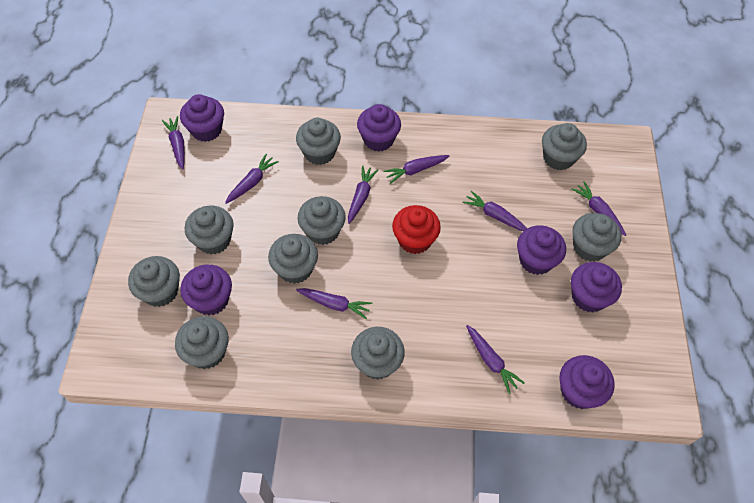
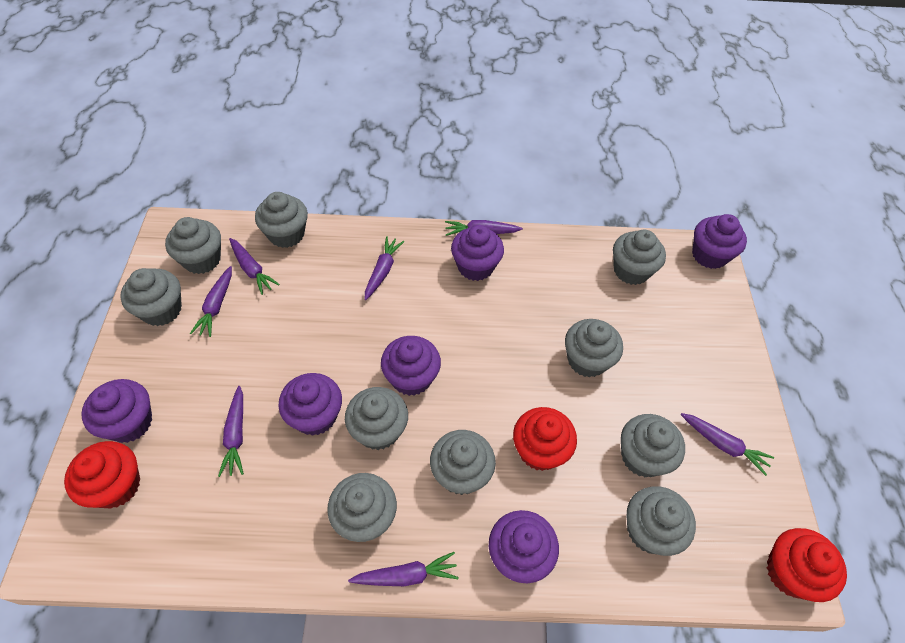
grey cupcake: [128,256,180,307] [175,316,229,369] [185,205,234,255] [268,234,318,284] [296,118,341,165] [297,196,346,245] [351,327,405,380] [542,123,587,170] [572,213,621,262] = 9 -> [120,268,182,326] [165,217,221,274] [255,192,308,248] [327,473,397,542] [345,387,408,450] [430,430,496,495] [565,319,623,378] [613,230,666,285] [621,414,685,477] [626,486,696,556] = 10
purple carrot: [162,116,185,170] [225,154,279,204] [296,288,372,319] [348,166,378,224] [383,155,449,184] [463,191,527,231] [466,325,524,394] [572,181,626,236] = 8 -> [190,266,232,337] [218,386,244,477] [229,238,280,295] [348,552,459,586] [365,236,404,300] [445,220,523,236] [681,413,774,476] = 7
red cupcake: [392,205,441,254] = 1 -> [64,441,140,508] [513,407,577,471] [767,528,847,602] = 3

